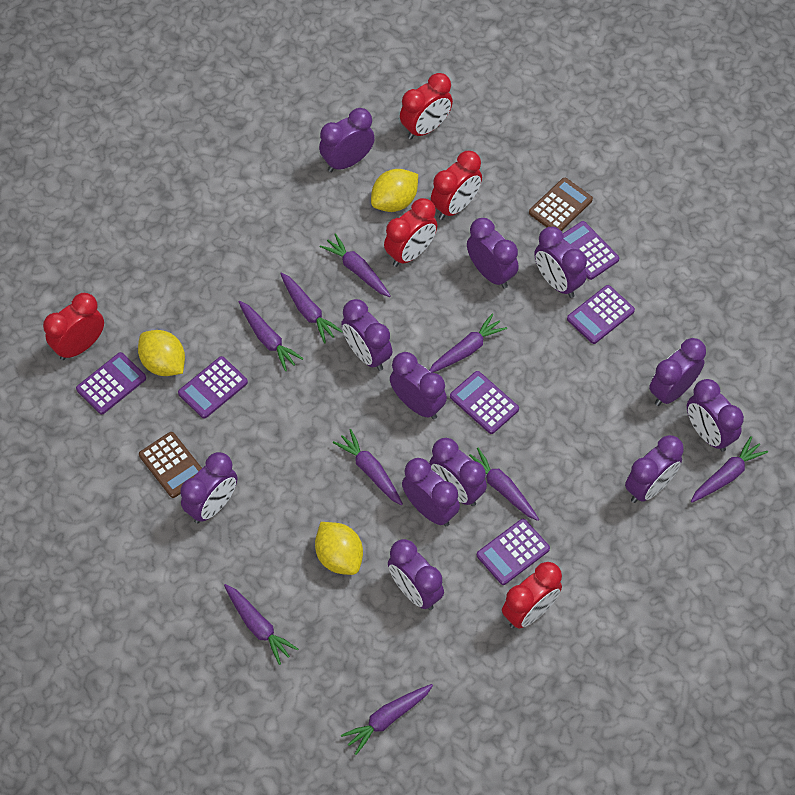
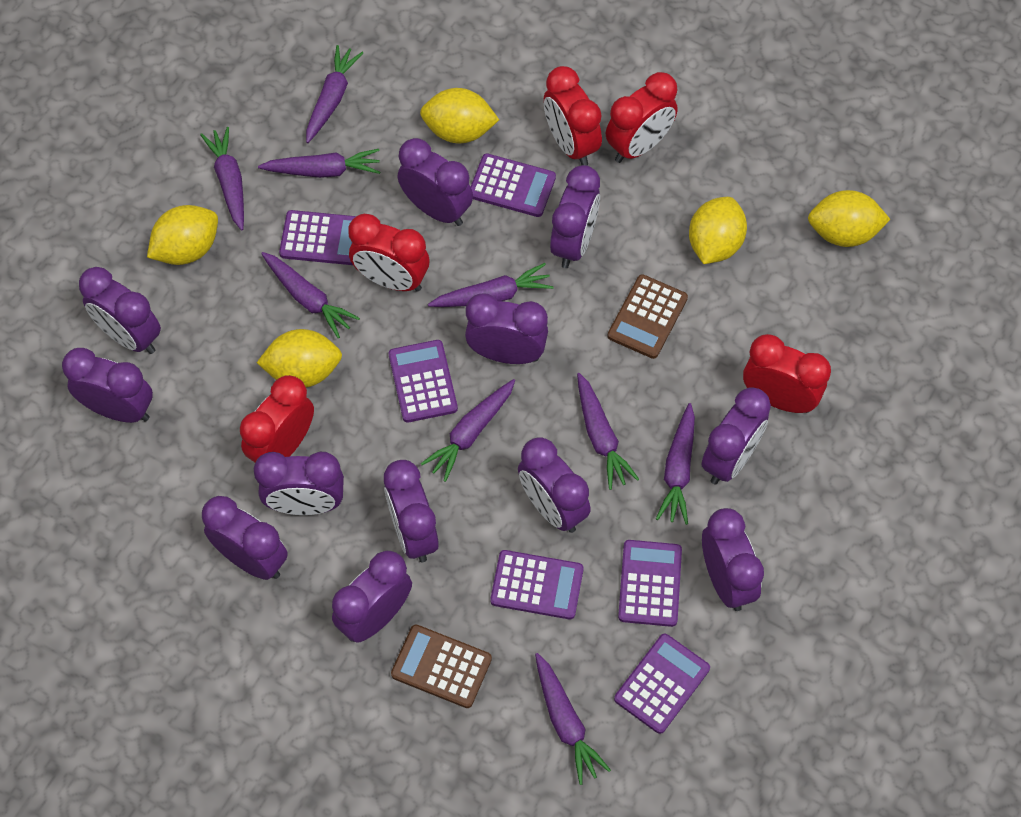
yellow lemon: [138,330,185,376] [315,522,363,575] [371,169,418,212] = 3 -> [147,205,218,265] [257,329,342,387] [420,88,499,143] [689,197,747,264] [808,190,890,247] = 5

